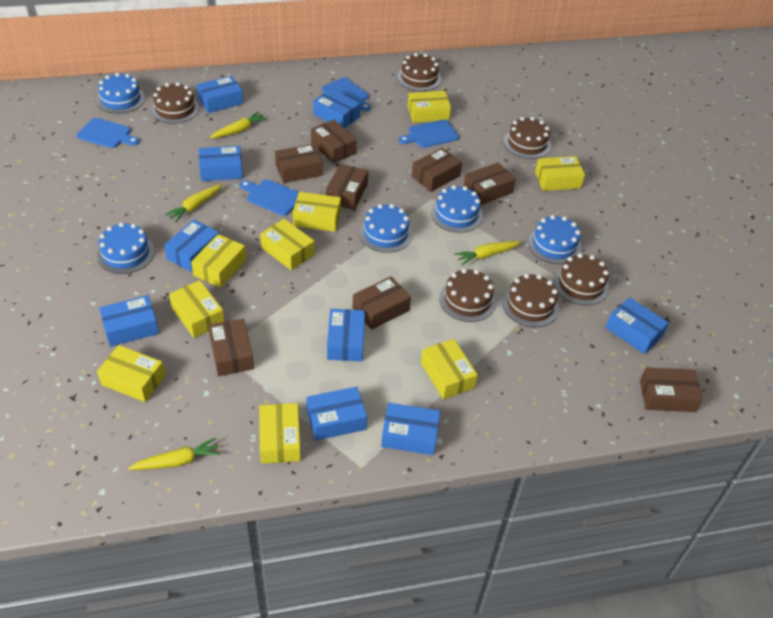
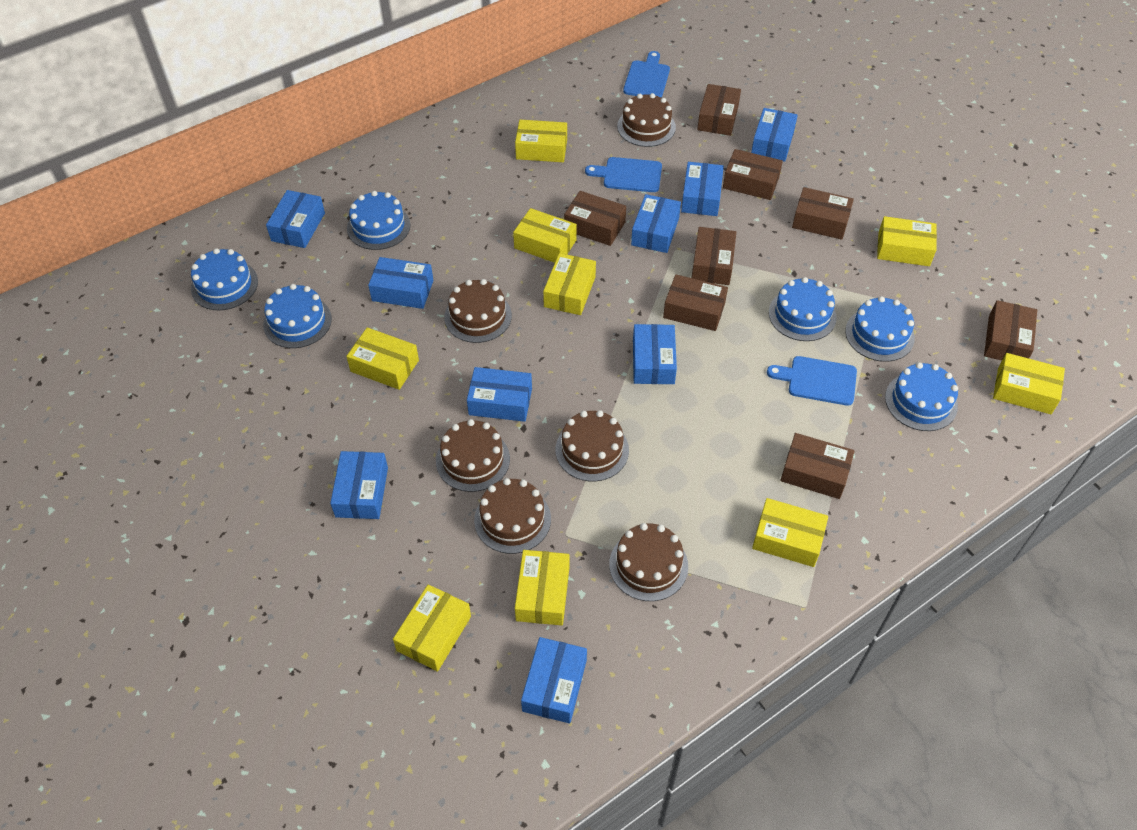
blue cake: [97,73,145,114] [97,222,155,274] [359,204,413,253] [431,185,483,233] [528,215,582,264] = 5 -> [191,248,258,310] [263,284,332,348] [347,191,411,250] [769,277,837,341] [845,296,915,362] [885,362,958,431] = 6
blue cutting board: [77,118,139,148] [240,179,299,216] [322,77,371,111] [399,120,459,148] = 4 -> [585,157,662,192] [623,51,670,98] [767,356,857,406] = 3
yellow carrot: [128,438,221,470] [165,184,223,222] [210,111,267,139] [454,241,521,265] = 4 -> none = 0

